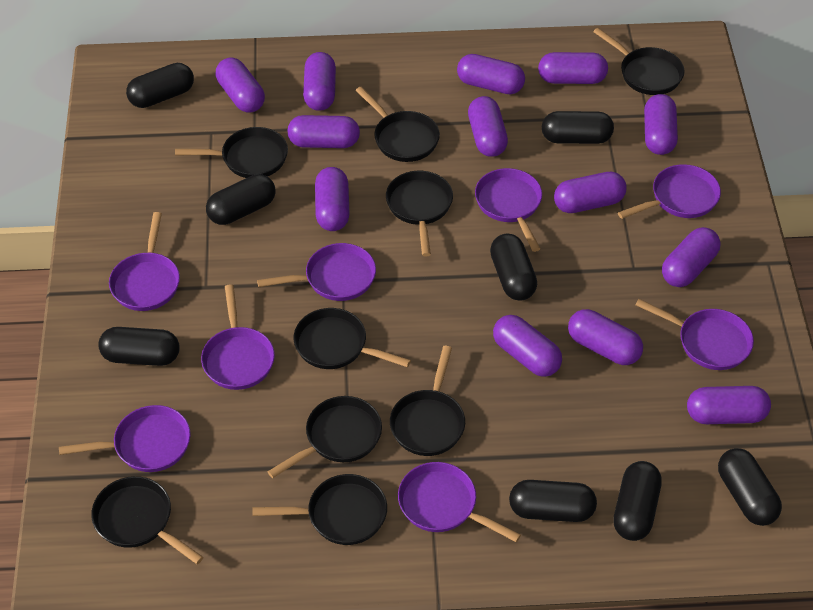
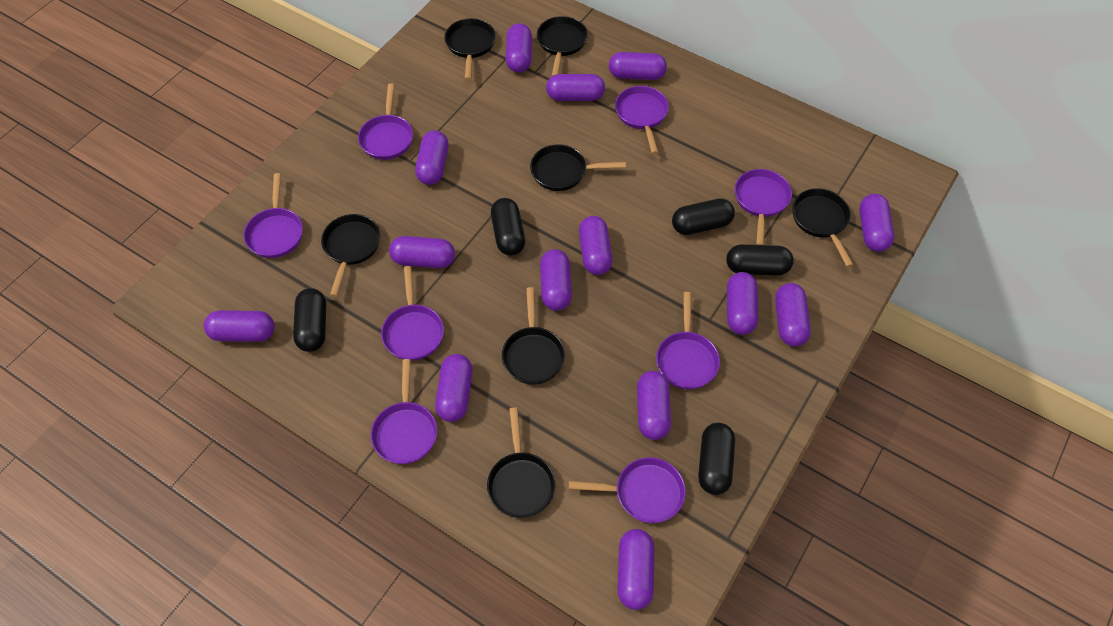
black capsule: [98,327,180,366] [126,63,194,108] [206,174,276,225] [490,234,537,301] [509,480,597,522] [542,111,614,144] [613,461,662,541] [718,448,782,526] = 8 -> [293,288,326,352] [491,198,525,256] [672,198,735,235] [698,423,735,495] [726,244,794,275] = 5
black pan: [91,476,203,564] [175,127,288,178] [252,474,387,545] [267,396,382,478] [293,308,411,369] [355,87,440,162] [386,171,453,256] [390,346,465,456] [593,28,684,95] = 9 -> [321,214,381,297] [444,18,496,80] [487,408,556,518] [502,287,565,385] [530,144,626,191] [537,16,588,76] [792,188,853,267] = 7
purple capsule: [216,58,265,113] [288,115,360,148] [303,52,336,111] [315,167,350,231] [457,54,525,94] [468,96,508,157] [493,315,562,377] [538,52,608,84] [554,172,627,213] [568,309,643,365] [644,94,678,155] [662,227,721,287] [687,386,771,424] = 13 -> [204,310,275,342] [389,236,455,268] [415,130,449,185] [435,354,473,422] [506,23,532,72] [540,249,572,311] [546,74,605,101] [579,216,612,275] [609,52,667,80] [618,529,654,610] [637,371,671,440] [727,272,758,335] [775,283,811,346] [859,194,894,252] = 14

